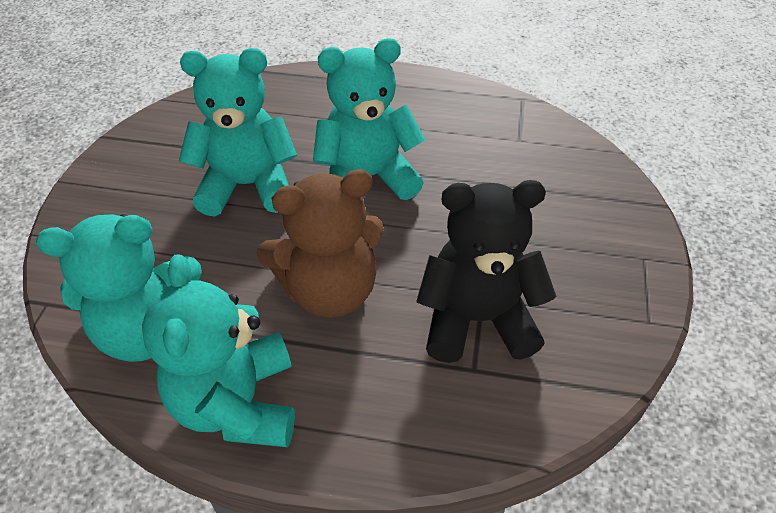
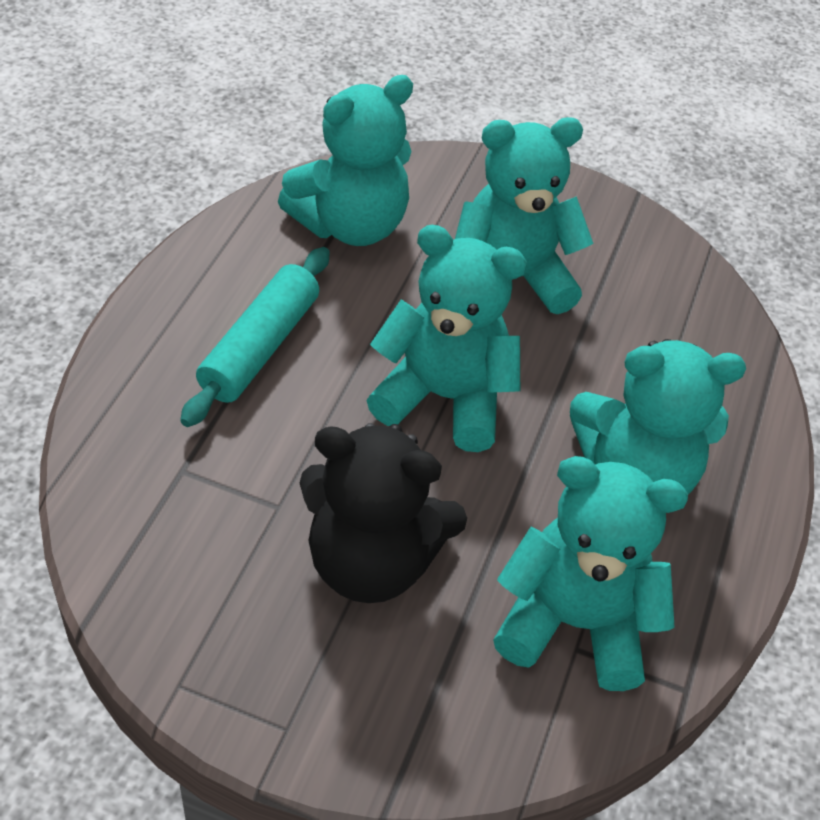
brown teddy bear: [256,169,384,318] = 1 -> none = 0
turquoise rolling pin: none = 0 -> [180,247,330,427] = 1
turquoise teddy bear: [36,214,202,362] [142,254,295,447] [179,48,297,217] [313,38,425,200] = 4 -> [278,75,413,246] [367,225,527,452] [455,117,594,314] [493,456,688,691] [570,339,746,494] = 5

